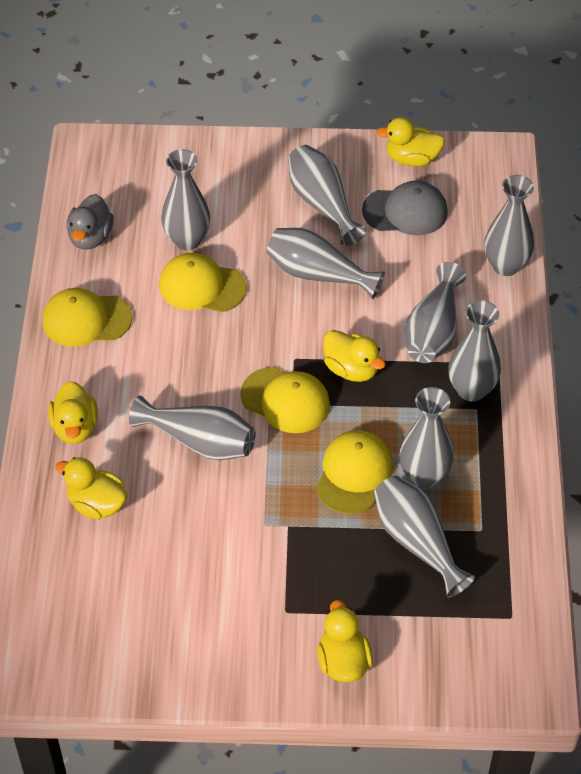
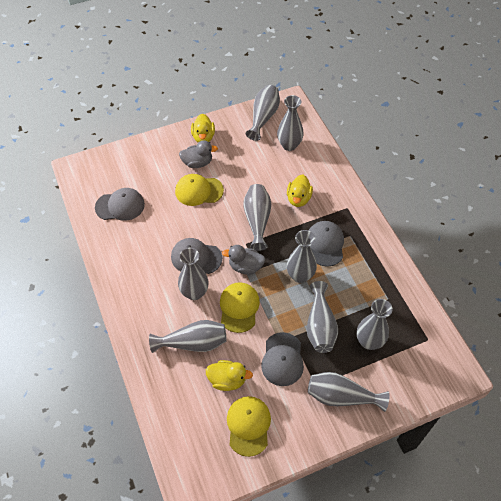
grey cap: [362,180,448,236] = 1 -> [95,188,145,221] [171,238,222,274] [261,332,304,386] [309,221,344,267] = 4
grey duck: [66,194,113,250] = 1 -> [179,140,218,168] [222,245,265,275] = 2
yellow cap: [42,288,132,347] [159,253,247,312] [240,367,330,433] [316,430,393,514] = 4 -> [175,174,224,206] [220,282,260,333] [227,396,271,457] = 3
yellow duck: [48,381,98,444] [55,457,128,520] [317,600,373,682] [323,330,386,382] [376,117,445,166] = 5 -> [191,114,215,143] [206,360,253,391] [287,175,313,207] = 3

